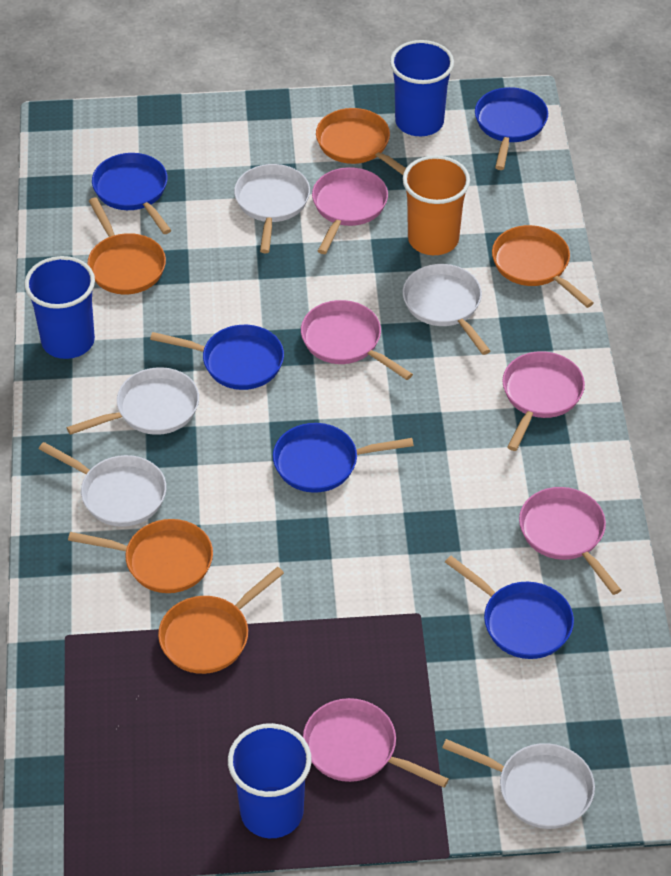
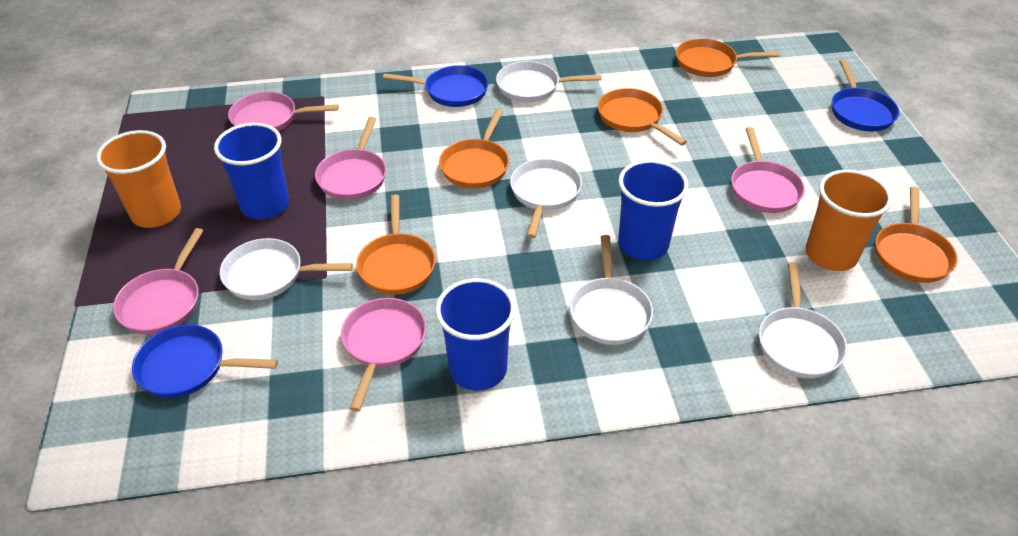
blue pan: [92,153,171,234] [150,325,284,390] [273,423,414,493] [445,556,574,659] [475,87,548,170] = 5 -> [132,324,278,398] [383,65,488,107] [832,59,899,132] = 3
orange cup: [403,155,470,255] = 1 -> [96,130,181,228] [806,169,892,271] = 2

